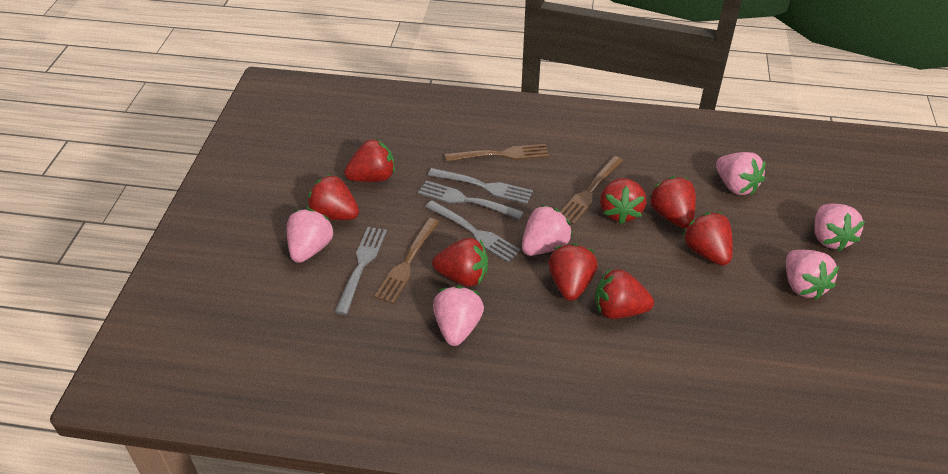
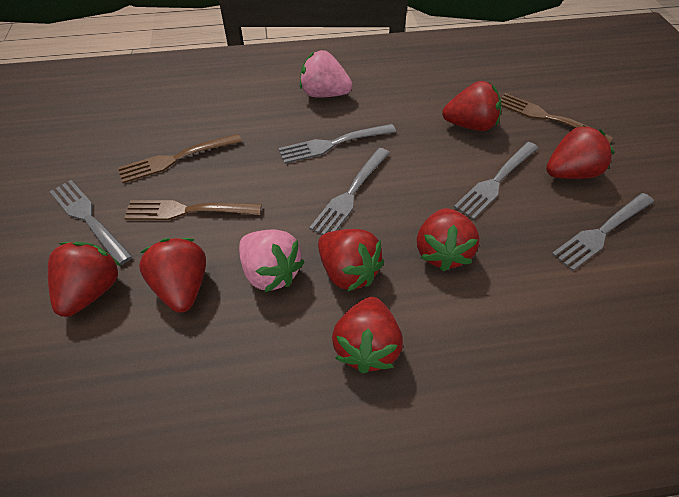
grey fork: [335,227,387,315] [418,180,524,220] [425,200,521,262] [428,168,533,204] = 4 -> [49,180,133,266] [279,124,396,164] [309,148,390,235] [454,142,538,220] [552,193,654,271] = 5
pink strawberry: [287,209,334,263] [433,286,484,346] [522,205,572,256] [716,152,766,195] [786,250,839,300] [815,204,865,251] = 6 -> [239,230,305,292] [300,50,353,97] = 2
red strawberry: [307,174,359,220] [344,139,395,182] [432,238,488,287] [548,243,598,301] [595,269,654,319] [600,178,646,224] [650,176,696,228] [683,212,733,266] = 8 -> [48,242,121,317] [139,238,206,313] [318,229,384,292] [332,297,403,373] [417,208,480,272] [442,81,502,131] [546,125,614,179] = 7

